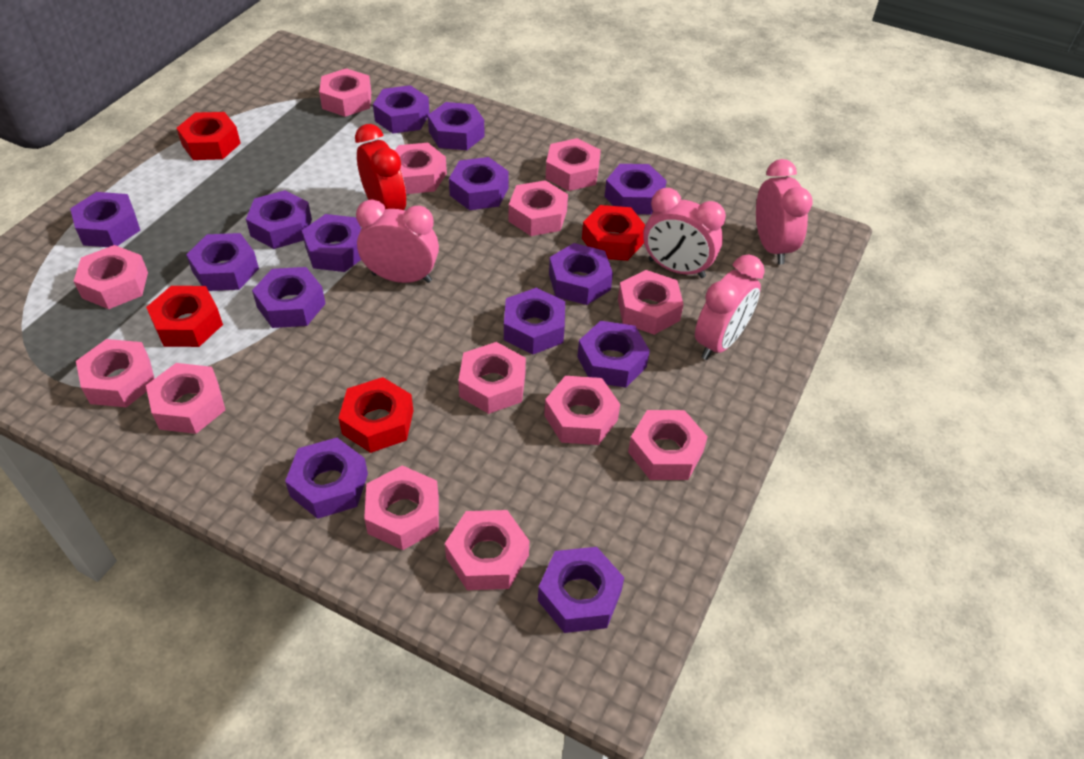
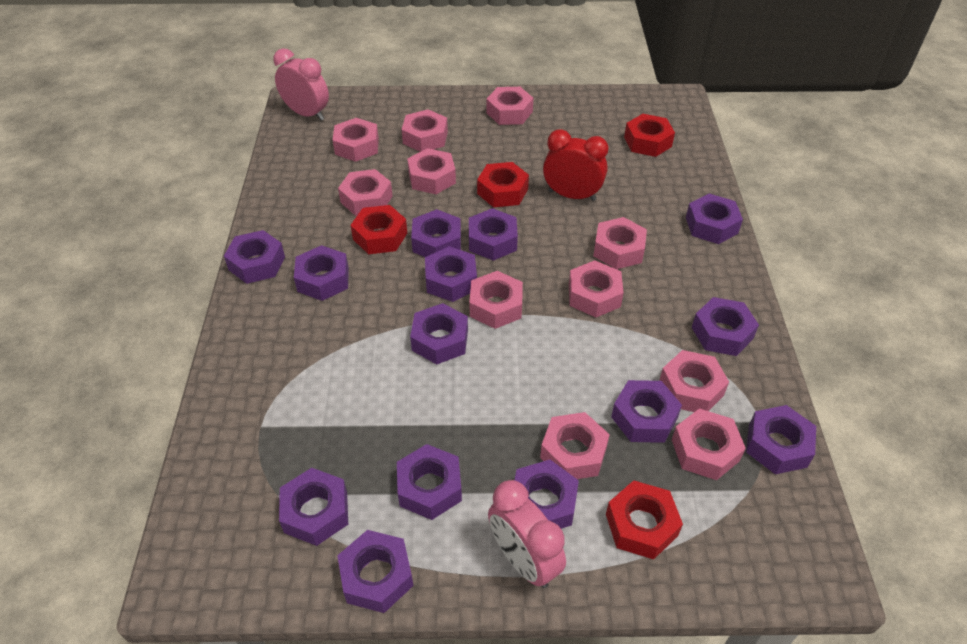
pink clock: [356,199,439,283] [643,188,726,278] [695,255,765,360] [756,159,813,265] = 4 -> [273,48,329,121] [488,480,566,588] = 2
pink nut: [74,245,148,309] [76,339,155,407] [146,363,225,434] [319,68,371,117] [364,465,439,550] [395,143,447,194] [445,510,529,590] [458,342,526,414] [509,180,568,236] [544,376,620,445] [546,138,601,191] [618,270,684,335] [628,410,708,480] = 13 -> [333,118,379,162] [338,169,393,216] [402,109,448,152] [407,148,456,194] [469,271,523,329] [486,87,533,125] [540,412,610,479] [569,260,624,317] [593,217,647,269] [659,350,729,412] [672,409,746,480] = 11

